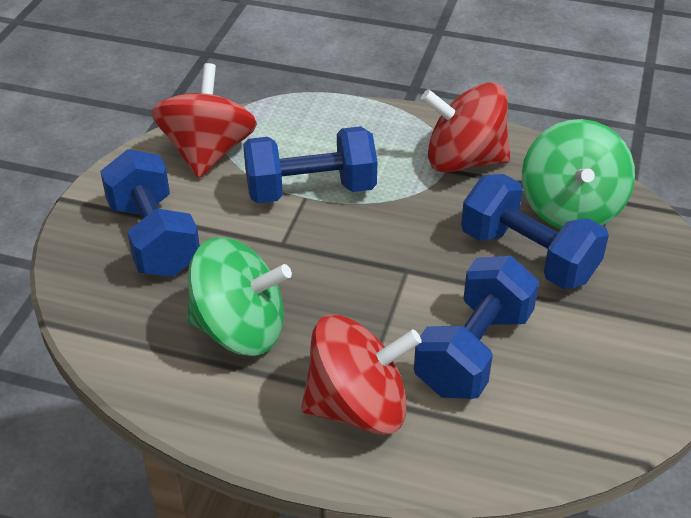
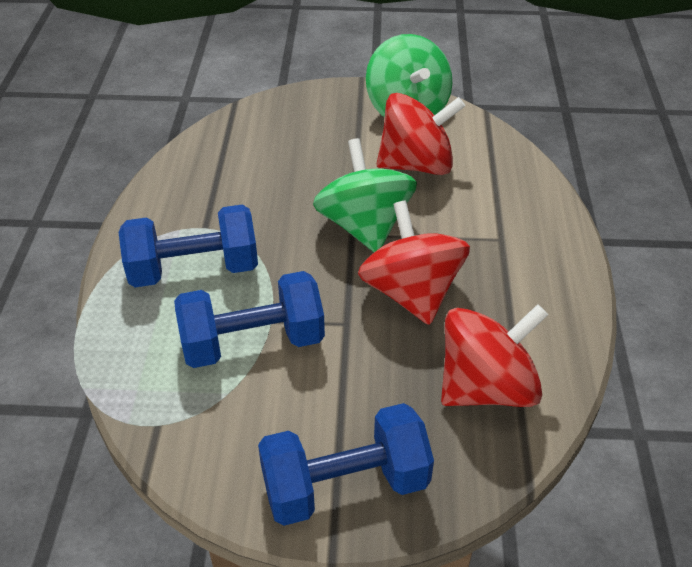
blue dumbbell: [100,149,200,277] [243,126,377,203] [414,256,539,399] [461,174,609,289] = 4 -> [119,204,258,287] [174,271,325,368] [258,403,434,526] = 3

